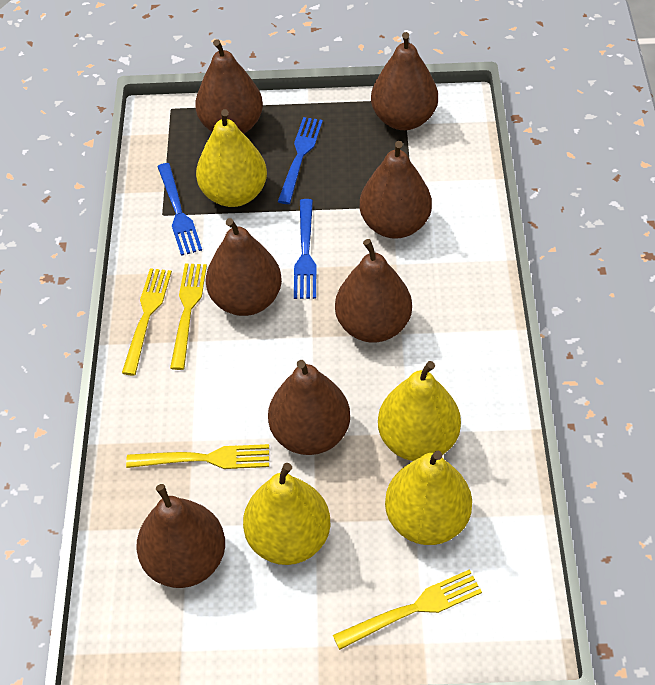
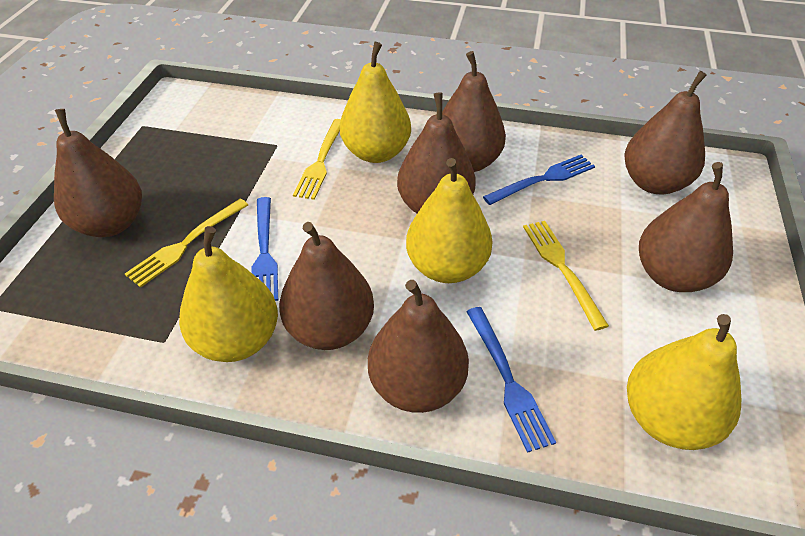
yellow fork: [122,268,172,375] [126,444,269,469] [170,263,207,370] [333,569,482,650] = 4 -> [125,199,248,288] [293,119,341,200] [523,221,609,331] = 3

